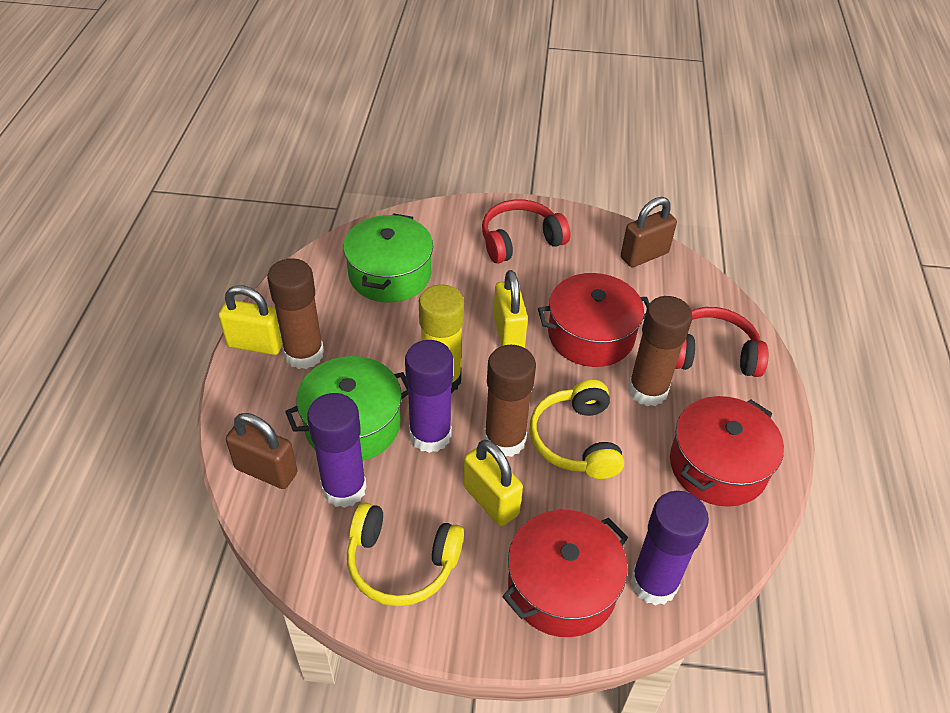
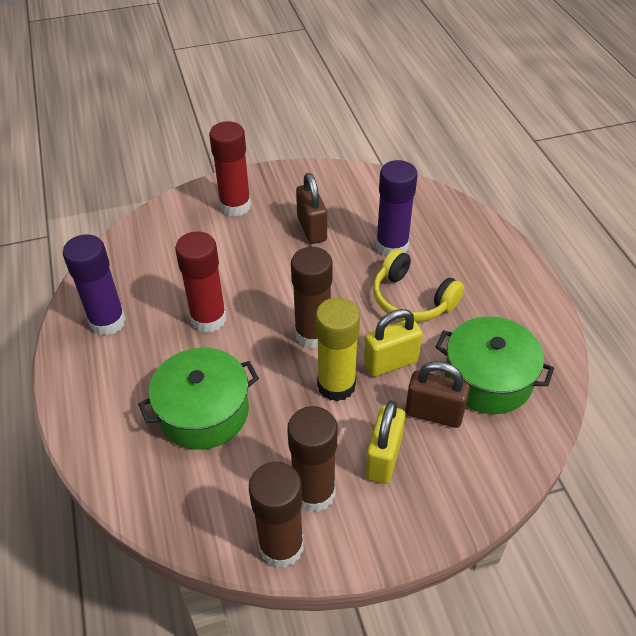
purple glue stick: [307,393,367,508] [405,340,453,453] [630,491,709,606] = 3 -> [63,234,126,336] [376,160,417,257] = 2
red glue stick: none = 0 -> [175,231,226,333] [209,121,251,217] = 2
red headphones: [482,199,571,263] [675,307,769,377] = 2 -> none = 0
red pot: [502,510,628,637] [538,273,649,367] [670,396,784,507] = 3 -> none = 0
yellow headphones: [347,502,464,606] [530,380,624,479] = 2 -> [373,249,464,322] = 1
yellow padlock: [219,285,283,355] [463,440,523,526] [493,270,528,348] = 3 -> [364,309,422,377] [365,401,405,484] = 2

